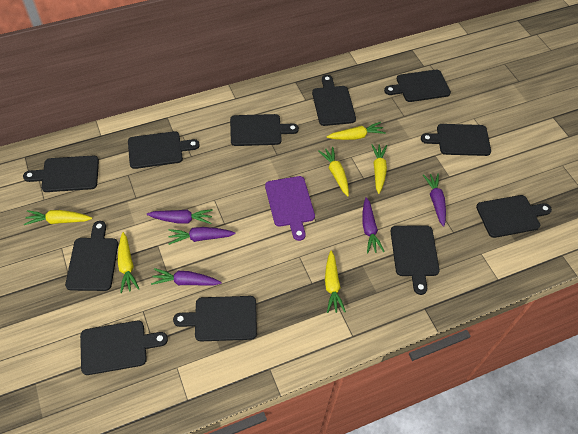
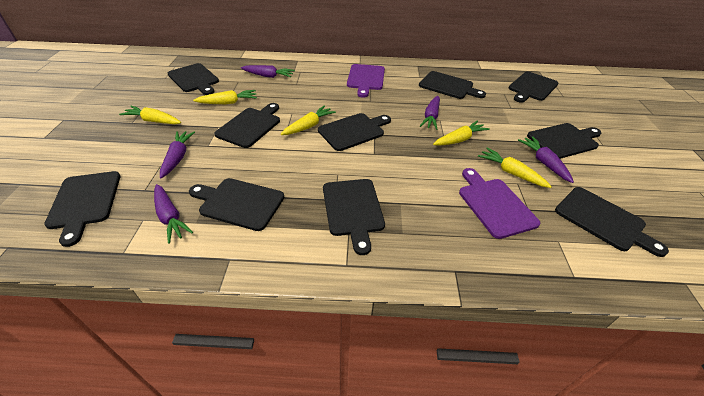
black cutting board: [23,155,99,192] [65,221,118,291] [80,321,168,375] [128,131,200,169] [173,296,257,341] [230,114,299,146] [312,75,356,126] [384,70,451,102] [391,226,440,295] [421,124,491,156] [476,195,552,238] = 11 -> [44,171,120,247] [168,63,219,95] [189,178,285,231] [214,103,280,148] [318,113,391,151] [323,179,385,255] [419,71,486,99] [509,72,558,103] [527,123,602,159] [555,187,669,257] = 10
purple cutting board: [265,176,315,241] = 1 -> [347,64,385,98] [459,168,540,239] = 2
yellow carrot: [24,210,92,225] [117,232,139,293] [318,147,349,196] [325,250,346,313] [327,122,386,140] [371,144,387,194] = 6 -> [119,106,181,124] [193,90,257,104] [281,105,336,135] [433,121,490,146] [478,148,552,188] = 5

